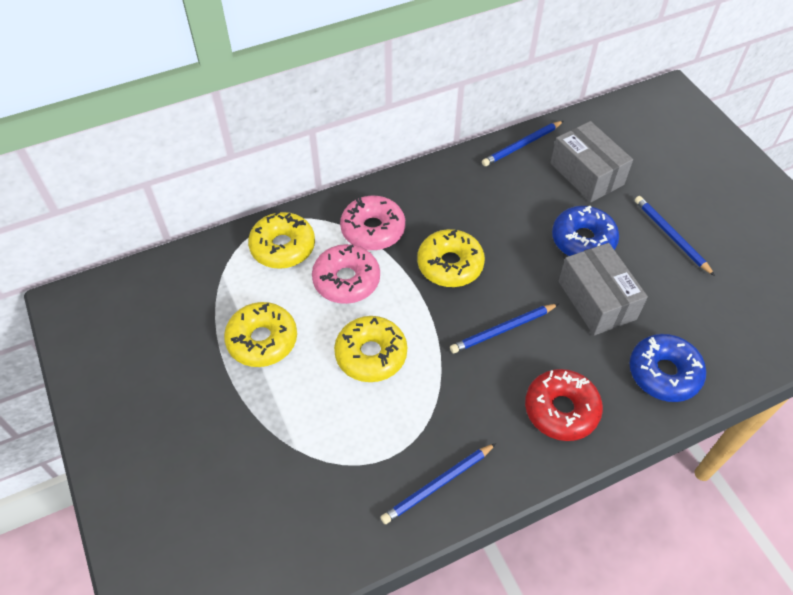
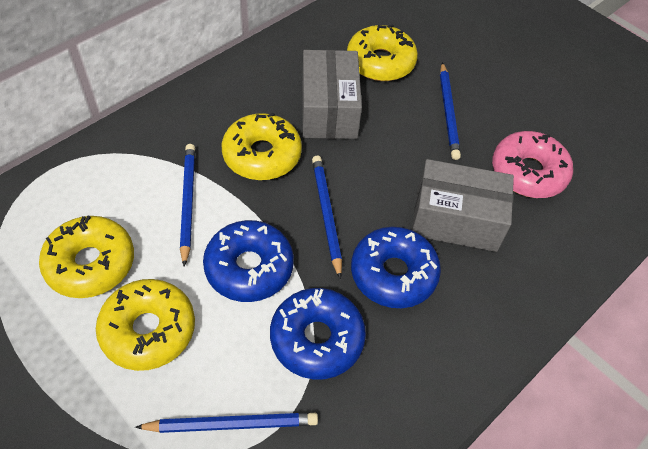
blue donut: [552,206,619,256] [629,334,706,402] = 2 -> [203,220,294,302] [270,288,366,380] [351,227,441,308] = 3
pink donut: [312,244,380,304] [340,196,405,250] = 2 -> [492,131,573,198] = 1
red donut: [525,369,603,441] = 1 -> none = 0

